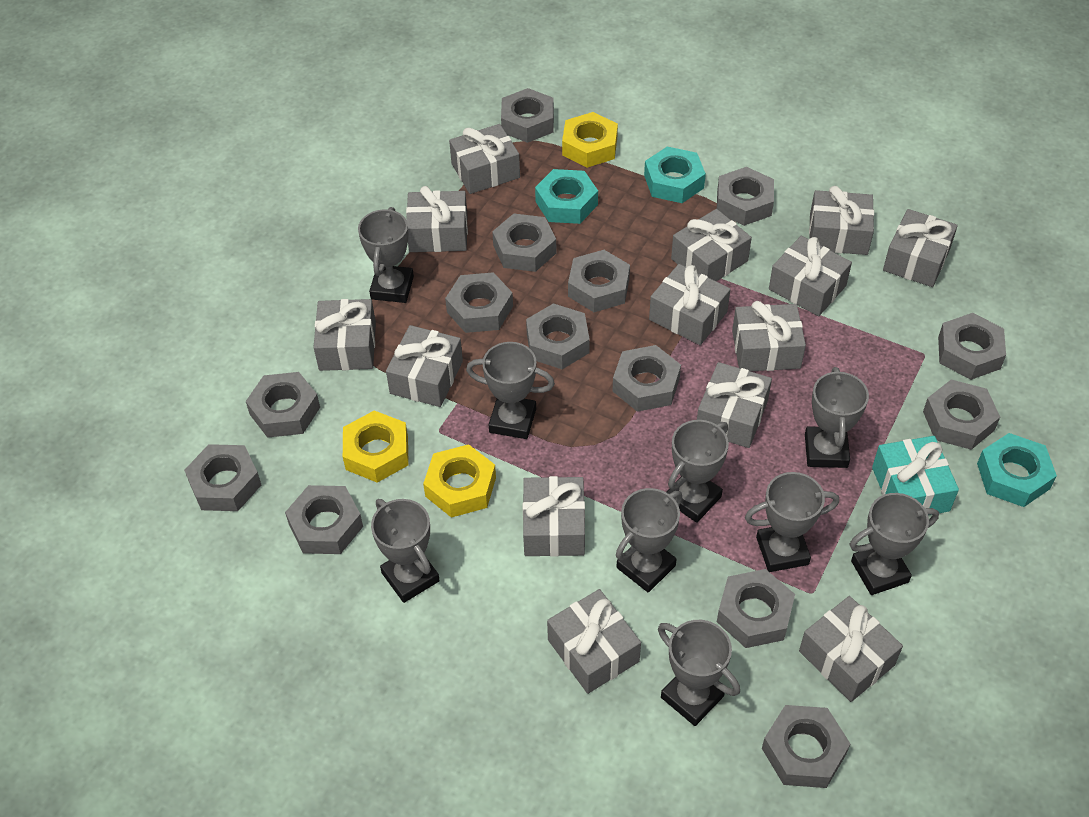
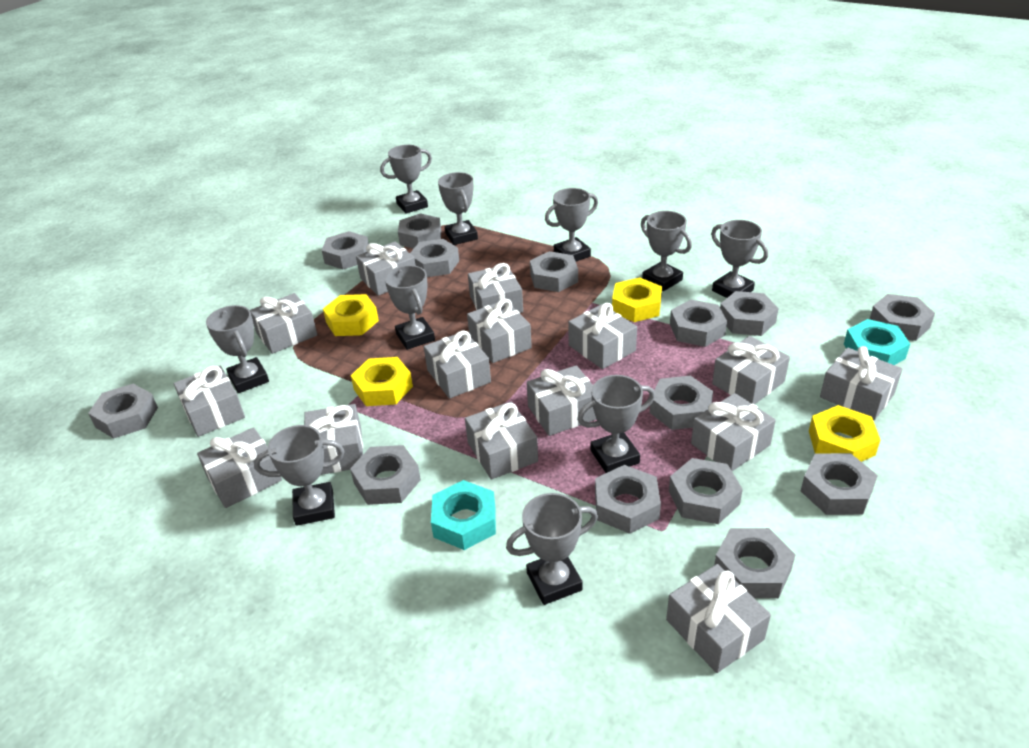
grey gift: [313,299,376,371] [386,325,463,407] [406,186,468,252] [449,124,520,194] [523,476,585,557] [547,589,641,694] [649,264,731,345] [671,209,752,281] [697,362,772,448] [732,301,806,371] [769,236,852,316] [799,596,903,702] [809,186,874,255] [883,209,958,287] = 14 -> [174,366,245,437] [197,427,282,508] [250,293,317,354] [304,404,363,475] [356,241,416,296] [424,331,491,399] [465,402,538,479] [467,299,532,363] [468,263,523,313] [527,365,597,436] [568,303,637,369] [666,564,771,673] [691,393,776,471] [712,336,790,404] [820,346,902,420] = 15
grey trophy: [358,207,414,303] [371,499,440,603] [466,342,555,439] [616,488,682,593] [658,620,740,726] [666,420,729,523] [745,472,839,572] [805,367,869,468] [850,493,939,595] = 9 -> [206,305,269,393] [254,425,345,526] [380,145,432,213] [385,265,435,350] [438,172,478,245] [506,493,598,605] [545,188,598,262] [577,375,655,473] [641,211,692,291] [711,220,768,298] = 10
turquoise gift: [872,436,959,513] = 1 -> none = 0
turquoise nut: [535,169,598,224] [644,147,706,203] [977,433,1057,507] = 3 -> [431,480,496,550] [844,319,910,365] = 2
yellow nut: [343,410,409,483] [423,444,496,518] [562,112,618,168] = 3 -> [323,294,379,336] [351,357,413,406] [612,277,662,322] [809,405,880,462] = 4

